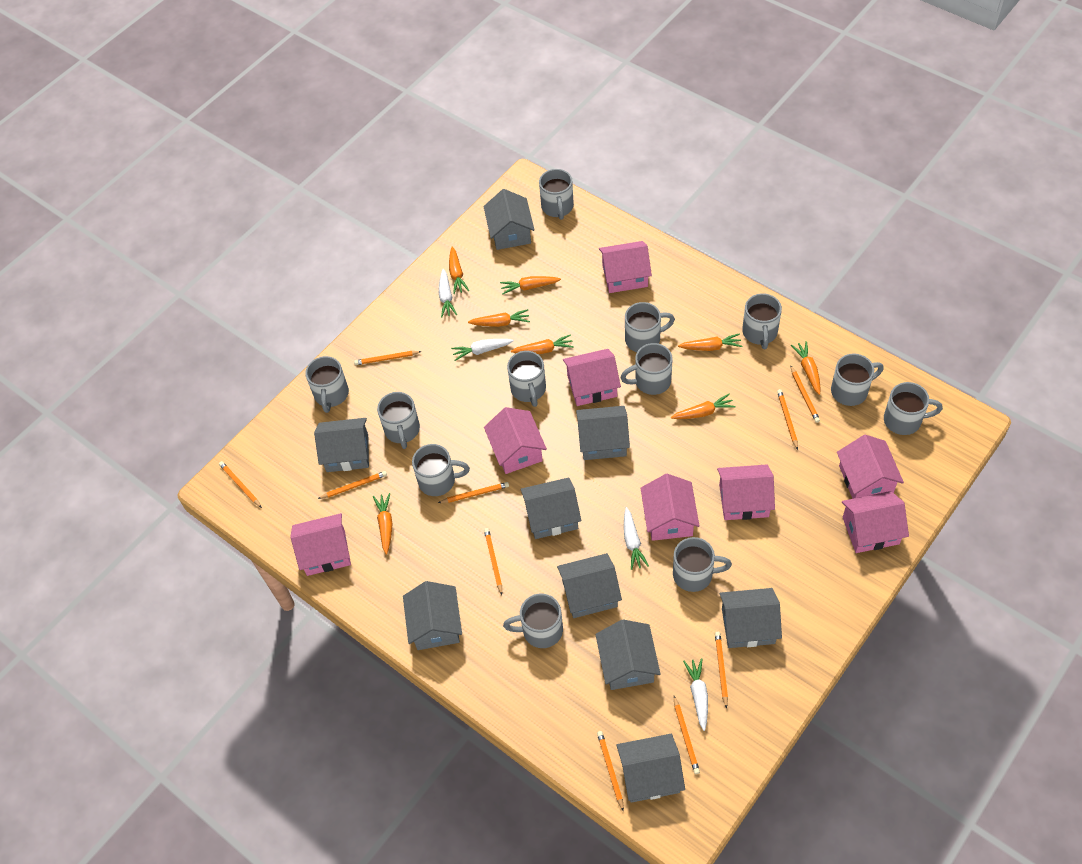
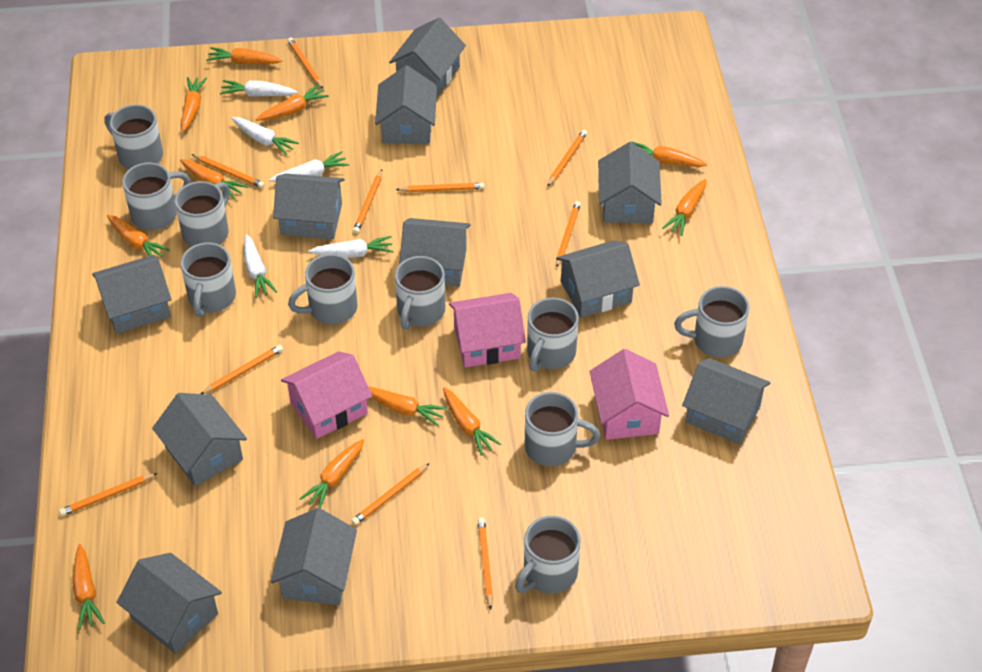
grey house: [314,418,369,472] [403,581,462,650] [483,189,534,250] [520,477,581,539] [557,553,622,618] [576,406,630,460] [596,619,660,690] [616,734,685,803] [720,588,782,648] = 9 -> [92,255,172,334] [116,553,222,654] [152,393,247,486] [271,508,357,605] [273,173,345,239] [375,65,437,144] [389,18,466,97] [399,218,470,286] [556,240,640,318] [598,142,662,223] [682,358,771,444] = 11
grey mug: [305,356,349,413] [377,392,420,449] [412,444,470,496] [503,594,563,648] [507,351,546,407] [539,169,574,220] [620,343,673,395] [625,302,675,352] [673,537,732,592] [742,293,782,349] [831,353,884,406] [884,382,943,435] = 12 -> [104,104,163,169] [122,163,190,230] [175,181,230,247] [181,242,236,317] [288,254,358,324] [395,256,445,330] [515,516,581,594] [525,392,600,466] [527,298,579,372] [674,286,749,358] = 10
orange carrot: [373,493,393,554] [449,247,469,294] [468,309,530,327] [500,276,561,295] [511,334,574,354] [671,394,736,419] [678,333,742,351] [791,341,821,395] = 8 -> [73,544,105,630] [107,215,170,257] [180,159,248,200] [181,77,207,132] [206,47,283,64] [255,84,329,121] [299,439,365,508] [369,387,447,426] [443,387,501,455] [633,142,707,167] [662,179,707,236] = 11
pink house: [290,513,351,576] [484,407,547,474] [563,349,621,406] [599,241,652,293] [641,474,700,541] [717,465,775,520] [837,435,904,499] [842,491,909,553] = 8 -> [281,351,372,439] [449,293,526,368] [589,349,669,440] = 3
white carrot: [439,269,457,318] [451,339,514,361] [624,507,649,570] [683,658,708,731] = 4 -> [220,80,298,97] [232,117,299,156] [244,234,277,298] [269,151,349,182] [309,236,394,258] = 5

